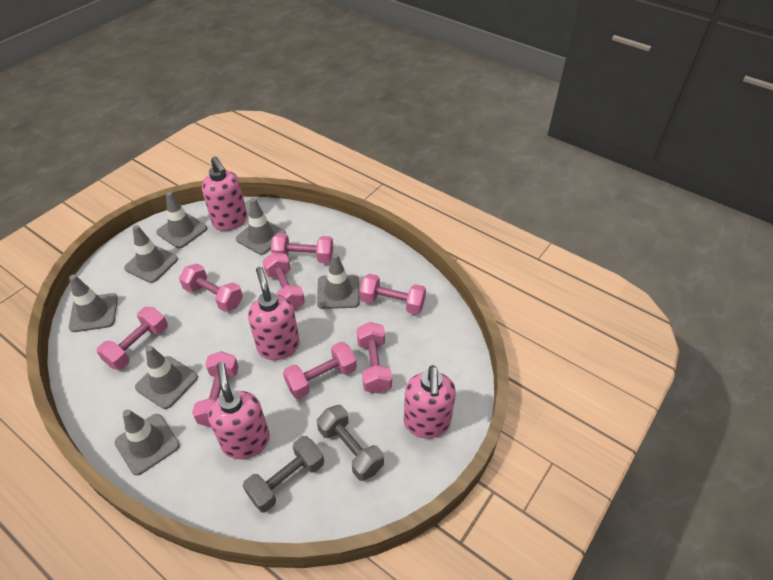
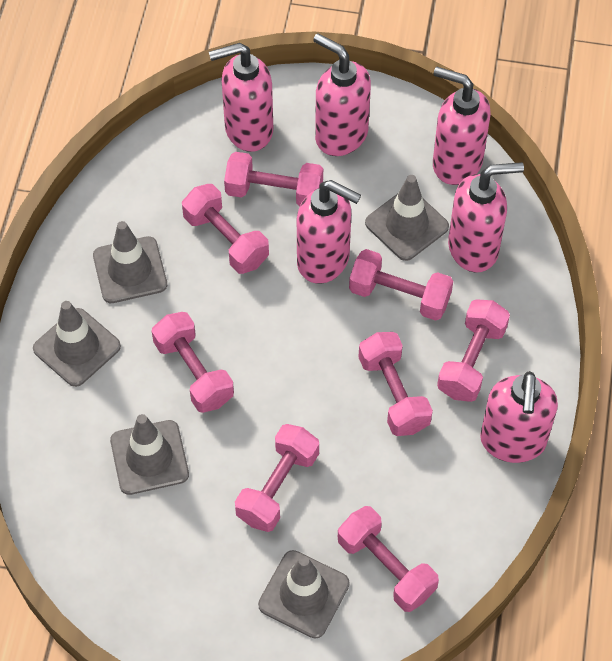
grey dumbbell: [243,436,324,512] [317,405,384,481] = 2 -> none = 0
grey traffic cone: [69,275,118,332] [115,409,180,475] [124,225,178,283] [135,346,198,409] [156,192,207,248] [236,198,286,255] [317,253,360,309] = 7 -> [33,301,121,387] [93,221,167,303] [110,414,189,495] [258,550,350,639] [365,175,449,261] = 5
pink soap dispenser: [202,156,247,231] [208,362,270,459] [248,267,300,360] [404,365,456,438] = 4 -> [209,43,273,152] [297,180,361,284] [313,33,371,156] [433,67,491,185] [448,162,524,273] [480,371,558,463] = 6

